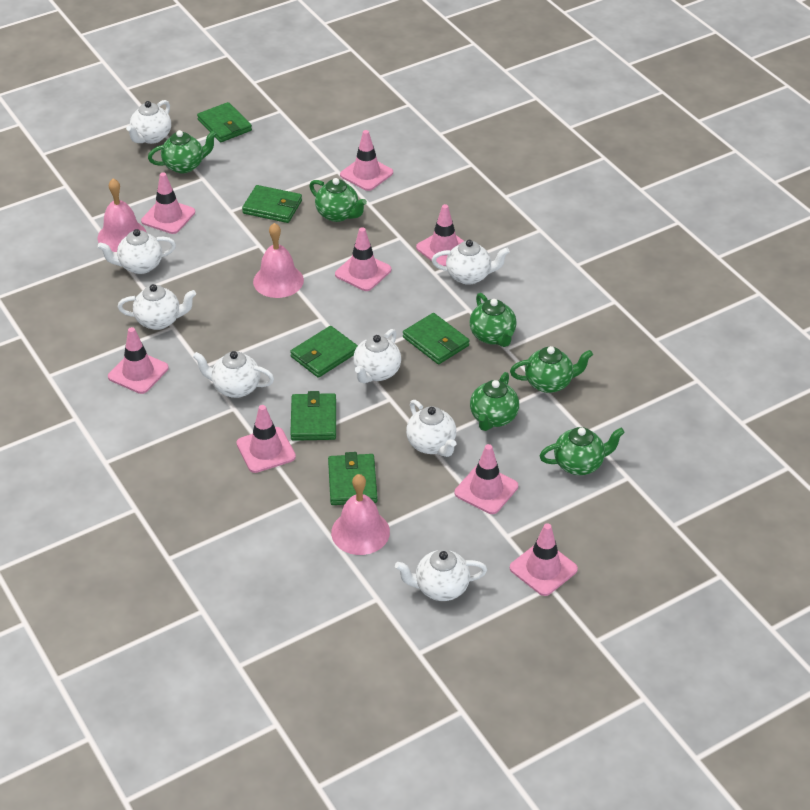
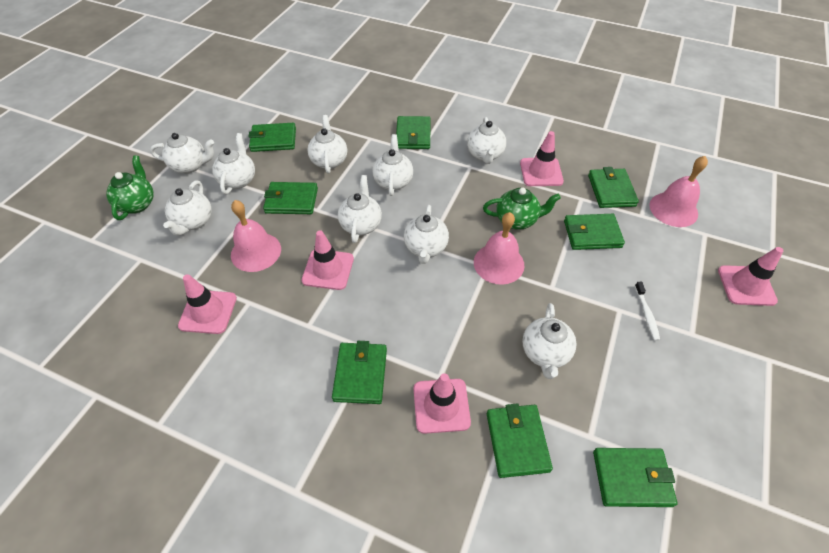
green teapot: [148,130,217,173] [309,178,367,222] [469,293,517,347] [470,372,519,431] [510,346,593,393] [539,427,625,475] = 6 -> [106,155,154,220] [483,188,561,230] = 2
green wallet: [197,102,252,142] [242,185,302,223] [290,326,358,378] [290,391,336,441] [328,452,378,505] [403,313,469,364] = 6 -> [248,123,296,152] [263,182,318,214] [332,341,387,404] [396,116,431,149] [487,403,553,478] [564,214,625,250] [588,167,639,208] [593,448,678,507] = 8
pink traffic cone: [108,327,169,394] [141,172,195,234] [236,405,296,473] [335,227,391,291] [340,130,393,191] [416,204,464,266] [455,444,518,514] [510,523,578,596] = 8 -> [178,274,237,334] [302,230,354,290] [414,373,471,434] [520,131,564,186] [718,247,783,306] = 5
white teapot: [98,229,176,274] [118,284,196,330] [126,100,171,144] [193,351,274,398] [353,329,401,383] [395,550,487,601] [406,400,456,457] [432,240,510,285] = 8 -> [150,133,214,174] [163,180,212,236] [212,133,255,194] [307,115,347,174] [338,175,382,243] [373,134,413,196] [404,205,449,264] [467,117,506,164] [522,303,576,379] = 9
white toothbrush: none = 0 -> [635,282,660,341] = 1

